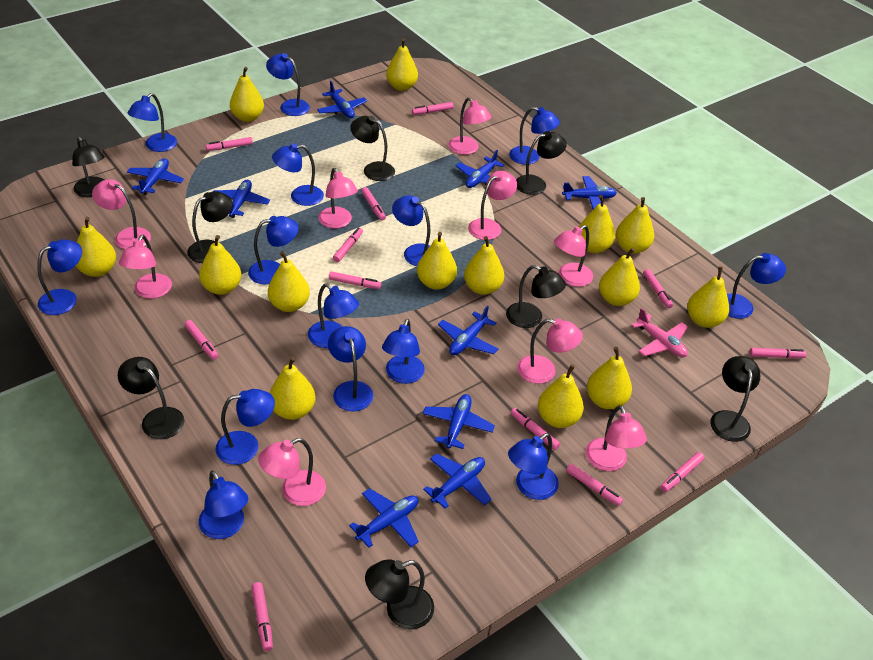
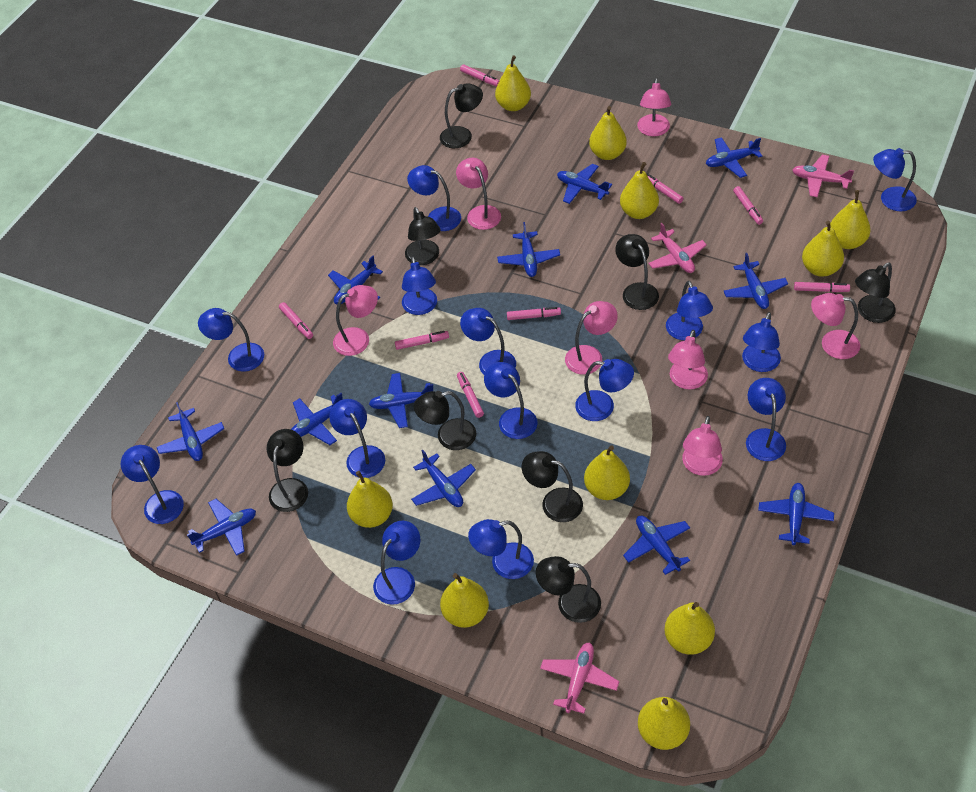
blue plane: [127,158,184,195] [213,180,270,218] [317,81,367,118] [349,488,419,548] [423,394,495,449] [423,453,492,509] [438,305,498,355] [456,150,504,188] [562,176,617,210] = 9 -> [157,402,224,461] [187,499,256,556] [291,393,343,445] [328,255,383,304] [369,373,433,428] [411,450,476,507] [497,222,560,277] [557,164,612,204] [623,516,690,575] [706,137,762,178] [724,253,788,309] [758,483,834,545] = 12
pink lamp: [92,179,151,249] [119,235,172,299] [258,438,326,506] [318,168,358,228] [449,97,492,155] [468,171,517,240] [517,319,583,384] [554,225,593,287] [586,405,647,471] = 9 -> [333,285,378,356] [456,158,501,230] [565,301,618,375] [637,78,671,136] [668,330,708,389] [682,416,723,476] [811,293,860,359] = 7
pink marker: [184,320,219,360] [206,137,253,151] [251,582,273,651] [329,271,381,289] [333,228,363,262] [361,187,386,221] [412,102,454,115] [511,408,560,450] [566,464,623,506] [643,269,673,308] [660,452,704,492] [749,348,806,359] = 12 -> [279,302,313,339] [395,331,449,350] [457,372,484,418] [460,65,499,86] [507,307,561,320] [646,173,683,204] [733,186,763,225] [794,282,850,292] = 8
pink plane: [631,308,688,357] = 1 -> [540,642,619,714] [648,223,707,273] [792,155,854,197] = 3
yellow pear: [76,217,116,277] [199,235,241,295] [230,67,264,122] [268,251,310,312] [270,357,316,420] [386,38,418,91] [417,232,457,290] [464,236,504,295] [538,364,584,428] [579,195,615,253] [587,347,632,409] [599,248,640,306] [616,197,654,254] [687,267,729,328] = 14 -> [347,471,393,528] [440,573,489,628] [495,56,531,111] [584,445,630,500] [589,106,627,160] [620,162,659,219] [638,697,690,750] [664,602,715,655] [802,221,844,277] [830,190,871,249] = 10

